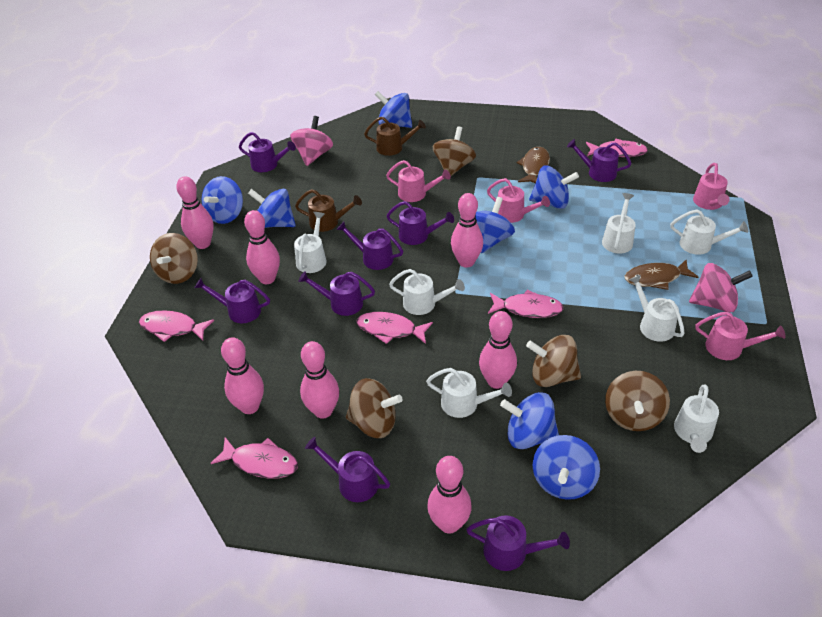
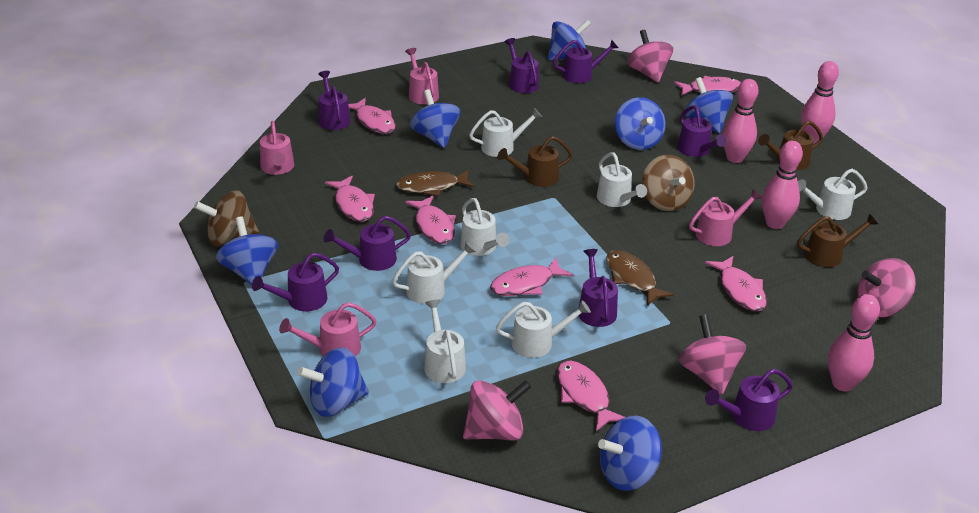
brown spinning top: [150,233,198,284] [346,378,403,438] [432,126,476,176] [526,335,581,387] [605,371,670,431] = 5 -> [194,190,259,246] [642,155,695,211] = 2
brown watering can: [295,189,362,232] [364,117,426,156] = 2 -> [497,136,573,187] [758,121,823,170] [797,213,878,268] = 3
pink bowling pin: [176,176,214,249] [221,337,264,414] [244,210,280,284] [300,341,339,419] [427,456,472,534] [451,193,483,268] [479,311,517,389] = 7 -> [722,79,759,163] [762,141,803,229] [801,61,839,143] [828,294,880,392] = 4
pink fish: [139,310,214,342] [211,437,298,478] [357,312,433,344] [488,290,564,318] [586,139,648,157] = 5 -> [325,176,375,222] [348,98,396,134] [405,195,456,244] [490,258,573,296] [557,361,625,431] [674,76,741,96] [705,256,767,311] = 7
pink spinning top: [290,116,333,166] [689,263,753,313] = 2 -> [463,380,531,441] [627,30,673,82] [678,314,746,395] [857,258,916,317] = 4

